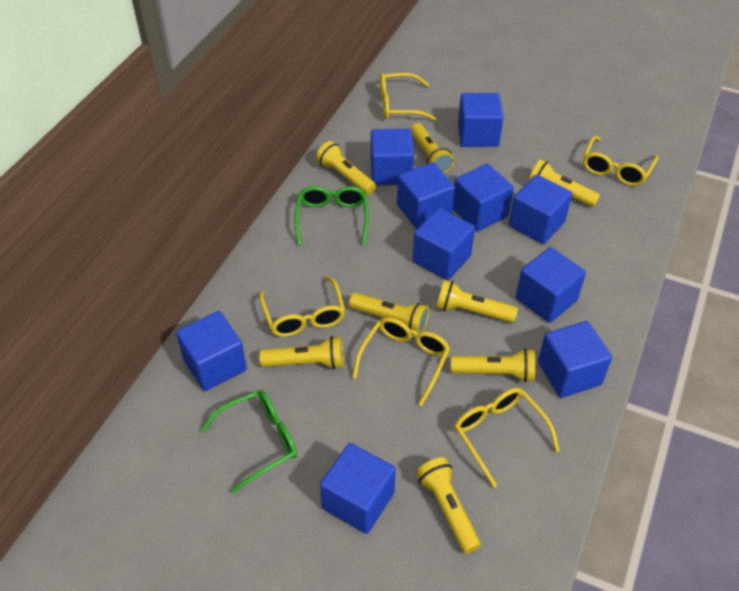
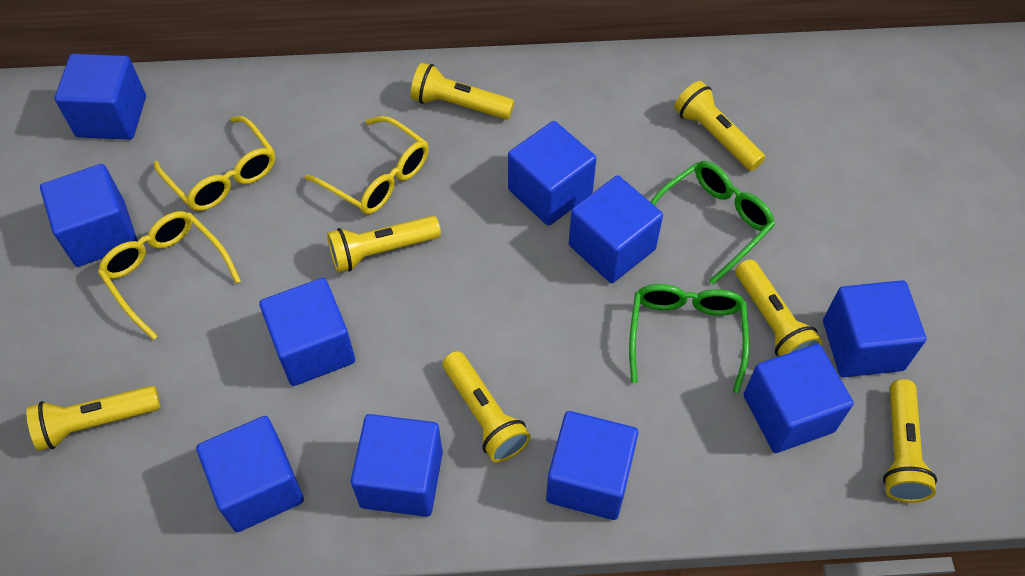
yellow flashlight: [259,336,344,369] [316,141,376,195] [349,293,429,333] [410,123,454,173] [416,457,481,554] [436,280,518,323] [451,348,535,382] [528,159,600,207] = 8 -> [26,385,161,451] [327,216,441,273] [410,63,514,119] [443,351,531,462] [674,81,765,171] [736,259,822,357] [883,379,937,502] = 7
yellow glasses: [259,276,345,337] [352,317,450,406] [380,73,436,121] [454,388,560,488] [583,136,658,186] = 5 -> [98,211,241,340] [154,116,275,211] [305,116,429,215] = 3

